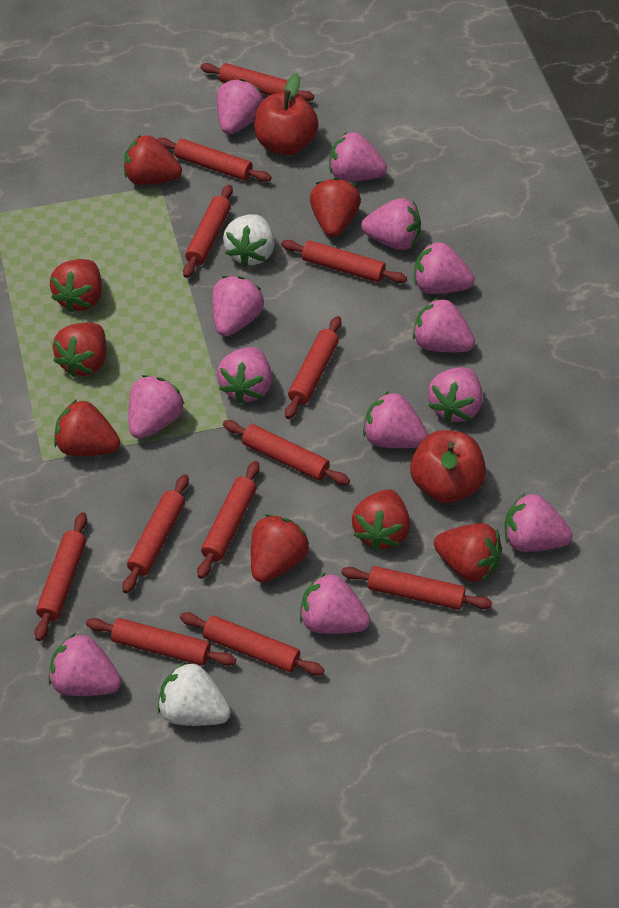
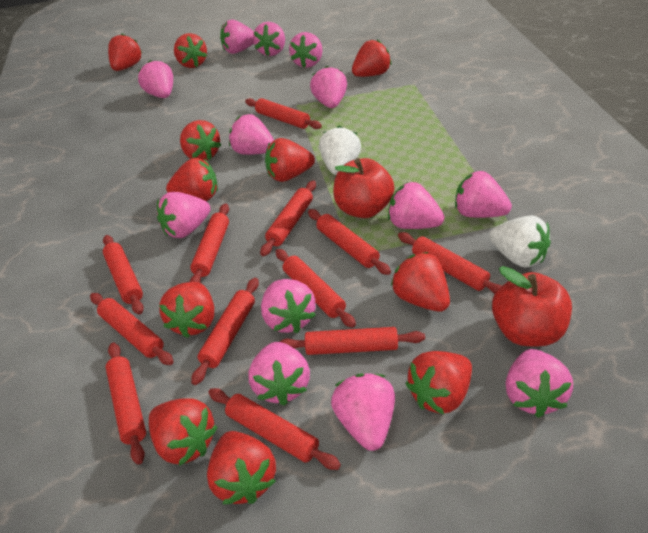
red strawberry: [50,259,102,313] [53,323,106,377] [54,399,120,456] [124,135,182,185] [251,514,309,583] [310,177,361,237] [352,489,410,551] [434,523,502,582] = 8 -> [108,33,142,71] [149,398,217,466] [159,282,214,338] [166,158,218,201] [174,33,207,68] [180,120,221,160] [207,431,276,504] [265,138,315,182] [352,40,391,77] [391,252,450,312] [405,351,472,414] = 11

